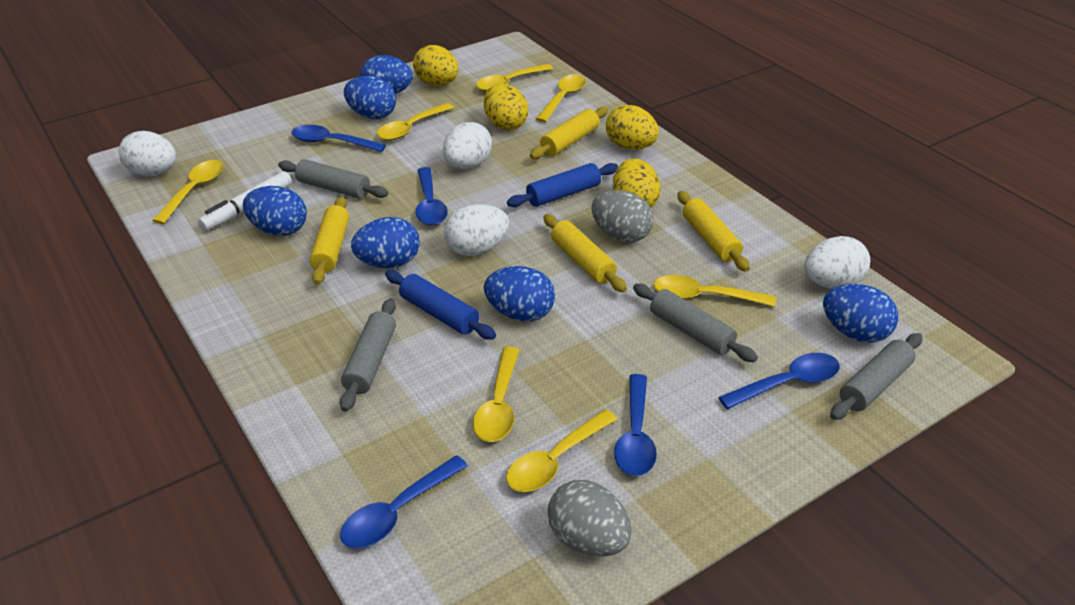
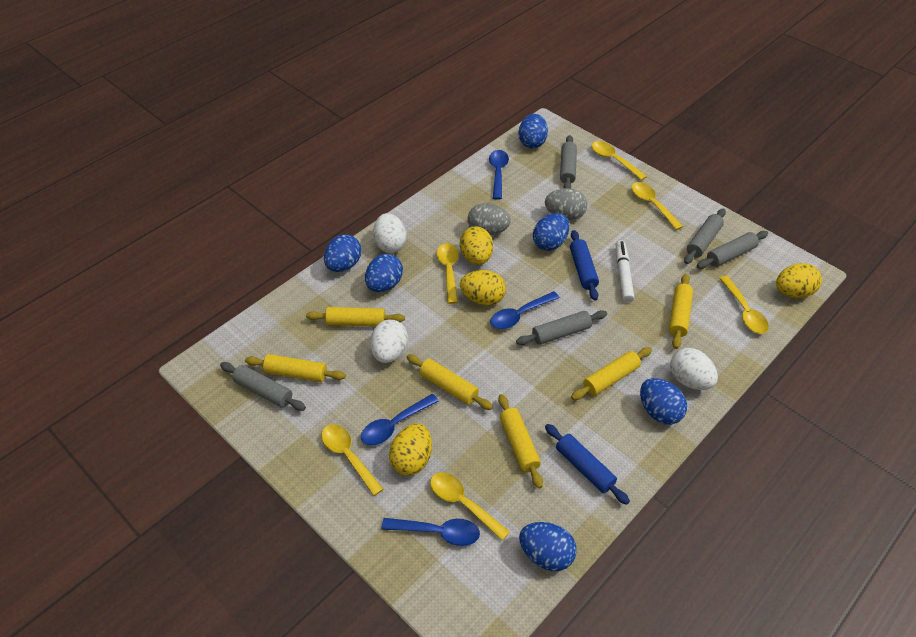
blue spoon: [291,125,386,152] [340,455,468,548] [416,167,448,225] [614,374,657,476] [718,353,840,409] = 5 -> [361,394,439,445] [382,518,480,546] [489,150,509,200] [490,291,560,329] = 4
grey rolling pin: [278,159,388,199] [340,298,396,412] [633,283,758,362] [830,333,922,420] = 4 -> [220,362,306,411] [516,310,607,345] [560,135,577,189] [684,208,726,264] [697,231,768,269] = 5
white egg: [119,131,176,177] [443,122,492,169] [444,204,509,256] [804,236,870,289] = 4 -> [370,320,408,363] [373,213,407,253] [670,348,718,390] = 3
yellow rolling pin: [309,197,349,285] [530,107,608,159] [544,214,627,292] [678,191,750,272] = 4 -> [245,354,346,382] [306,307,405,327] [407,354,493,410] [498,394,543,489] [571,347,652,400] [669,274,693,349] = 6
yellow spoon: [152,160,224,224] [377,103,454,141] [473,347,520,442] [476,64,553,91] [506,409,617,492] [536,74,586,123] [654,275,776,307] = 7 -> [321,424,383,496] [430,472,510,541] [437,243,459,304] [591,141,647,181] [631,182,683,230] [719,276,769,334] = 6

